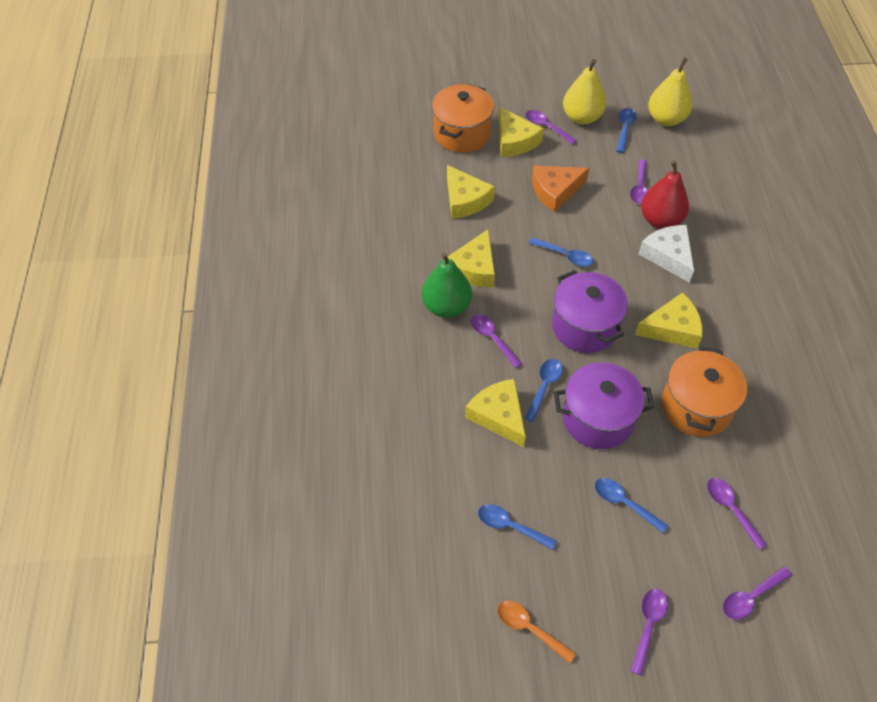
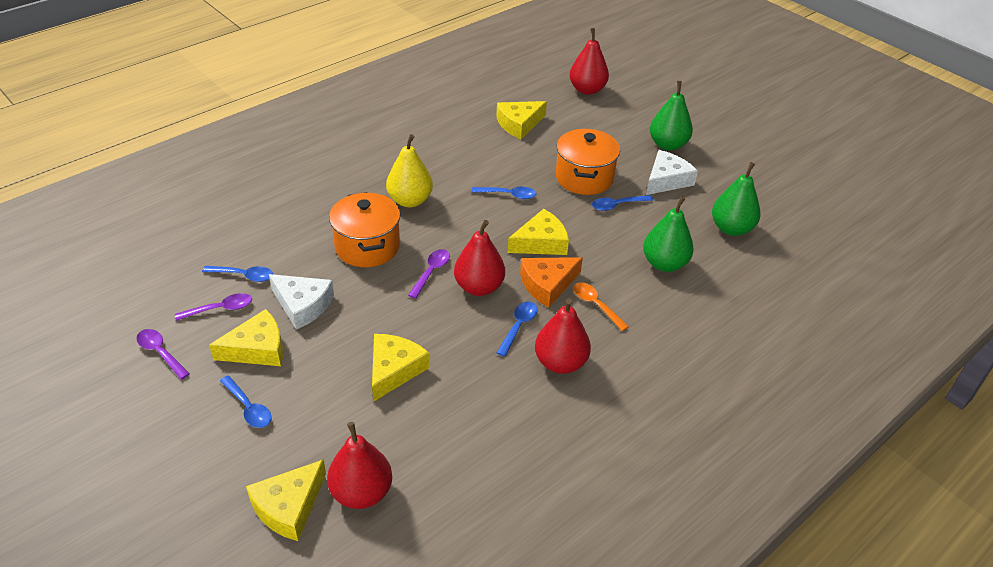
green pear: [422,252,472,318] = 1 -> [643,196,694,272] [650,81,693,151] [712,162,761,236] = 3
purple pot: [552,270,628,353] [554,362,654,449] = 2 -> none = 0
purple spoon: [471,314,523,368] [526,110,577,145] [630,160,648,204] [630,589,668,676] [707,478,767,550] [723,566,792,620] = 6 -> [137,329,190,379] [175,293,252,321] [408,249,450,299] = 3
red pear: [641,160,689,229] = 1 -> [327,422,392,509] [454,220,505,296] [535,298,591,374] [570,28,609,95] = 4
white cheese: [639,225,694,283] = 1 -> [269,274,334,330] [646,150,698,195] = 2
yellow pear: [563,59,606,125] [648,57,692,126] = 2 -> [386,134,433,207] = 1

